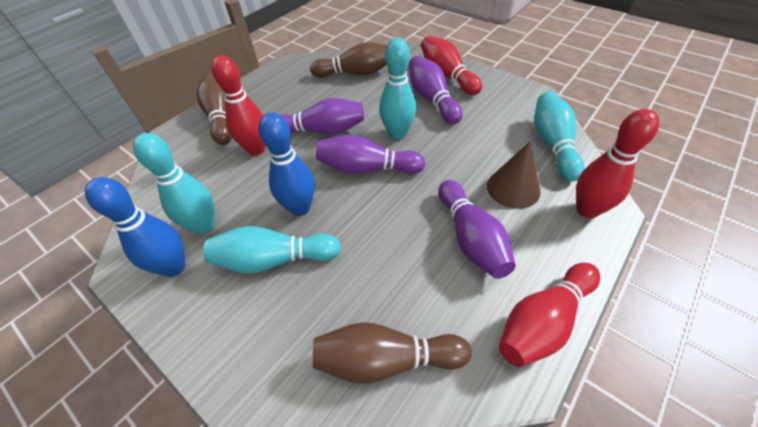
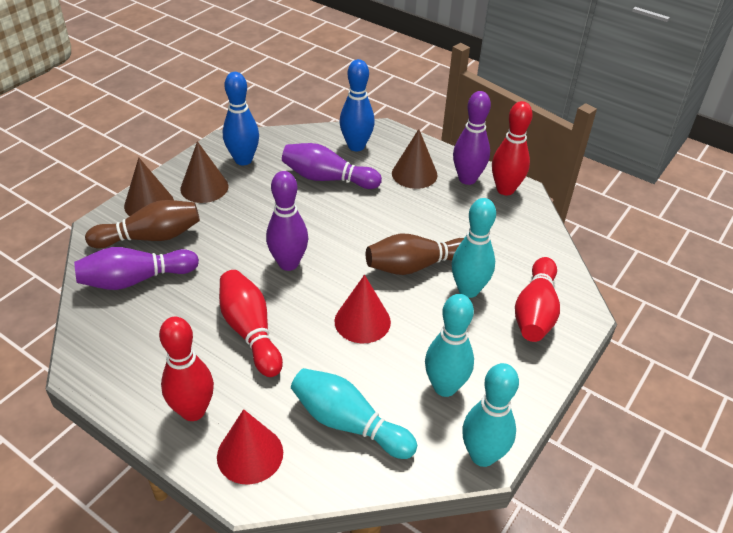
brown bowling pin: [196,73,232,145] [310,42,387,78] [312,322,472,384] = 3 -> [85,200,200,249] [366,234,464,275] = 2
brown cone: [487,142,540,209] = 1 -> [124,158,174,216] [180,141,228,203] [392,129,438,189] = 3
red cone: none = 0 -> [217,409,283,484] [334,275,391,343] = 2

